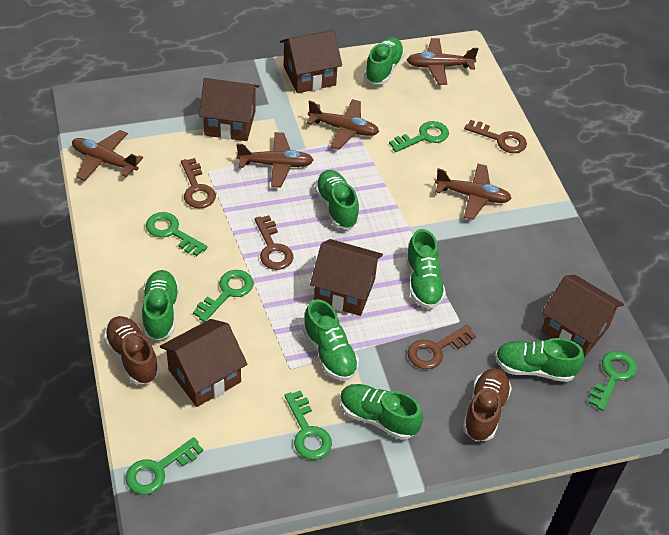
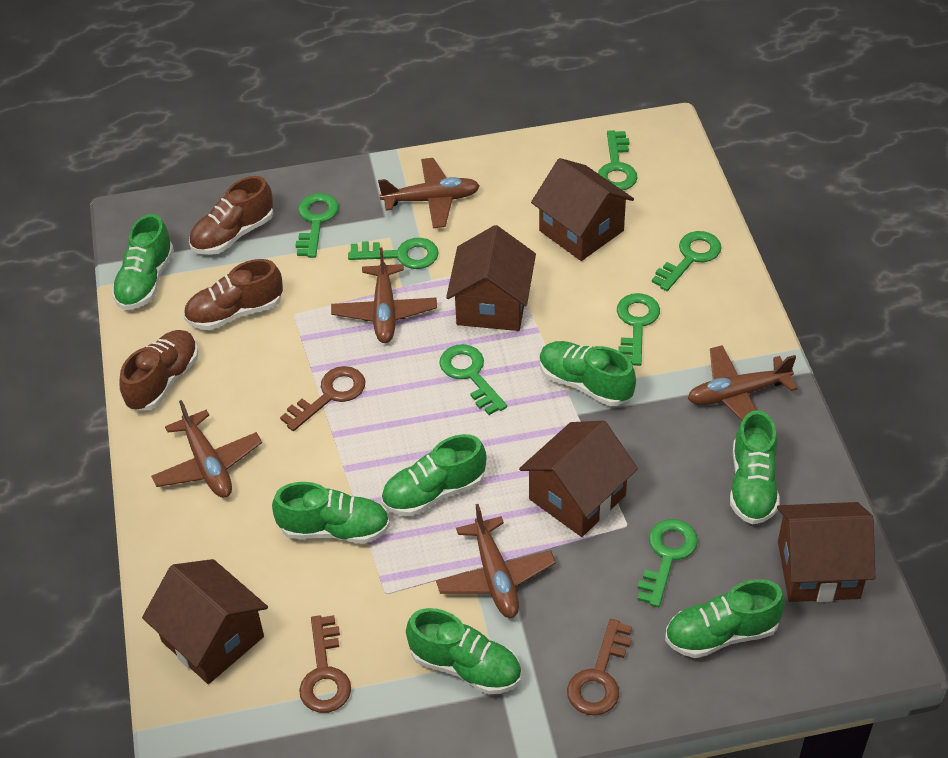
brown key: [181,158,216,209] [255,215,293,270] [408,325,476,369] [464,120,527,153] = 4 -> [280,366,365,431] [299,615,351,713] [567,619,632,716] = 3
brown shoe: [104,316,159,384] [463,368,512,441] = 2 -> [120,330,198,411] [184,259,283,330] [189,176,273,255] = 3
green key: [126,437,203,495] [146,212,208,256] [193,270,254,322] [284,390,332,460] [389,121,449,152] [588,351,637,411] = 6 -> [295,193,339,258] [348,238,439,269] [439,344,507,415] [598,130,638,190] [617,293,660,366] [637,519,698,608] [652,231,722,291] = 7

